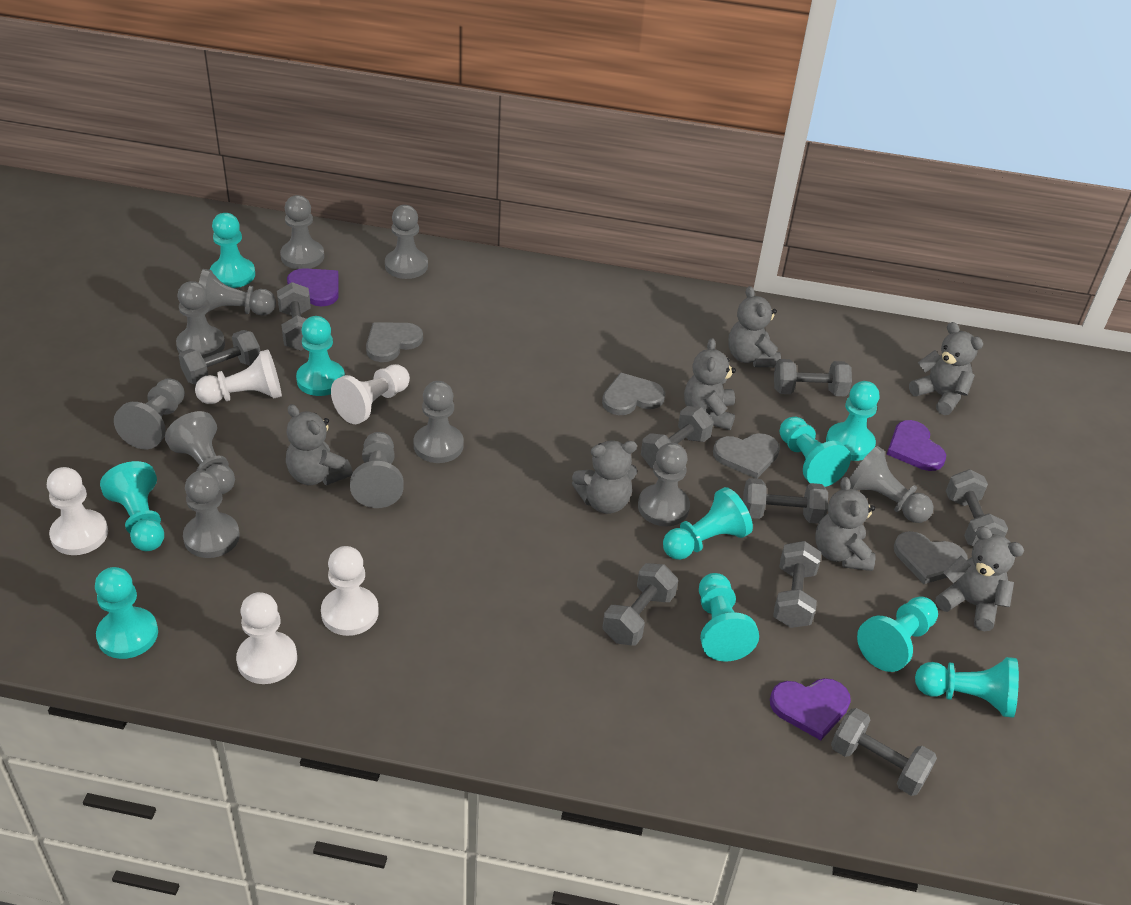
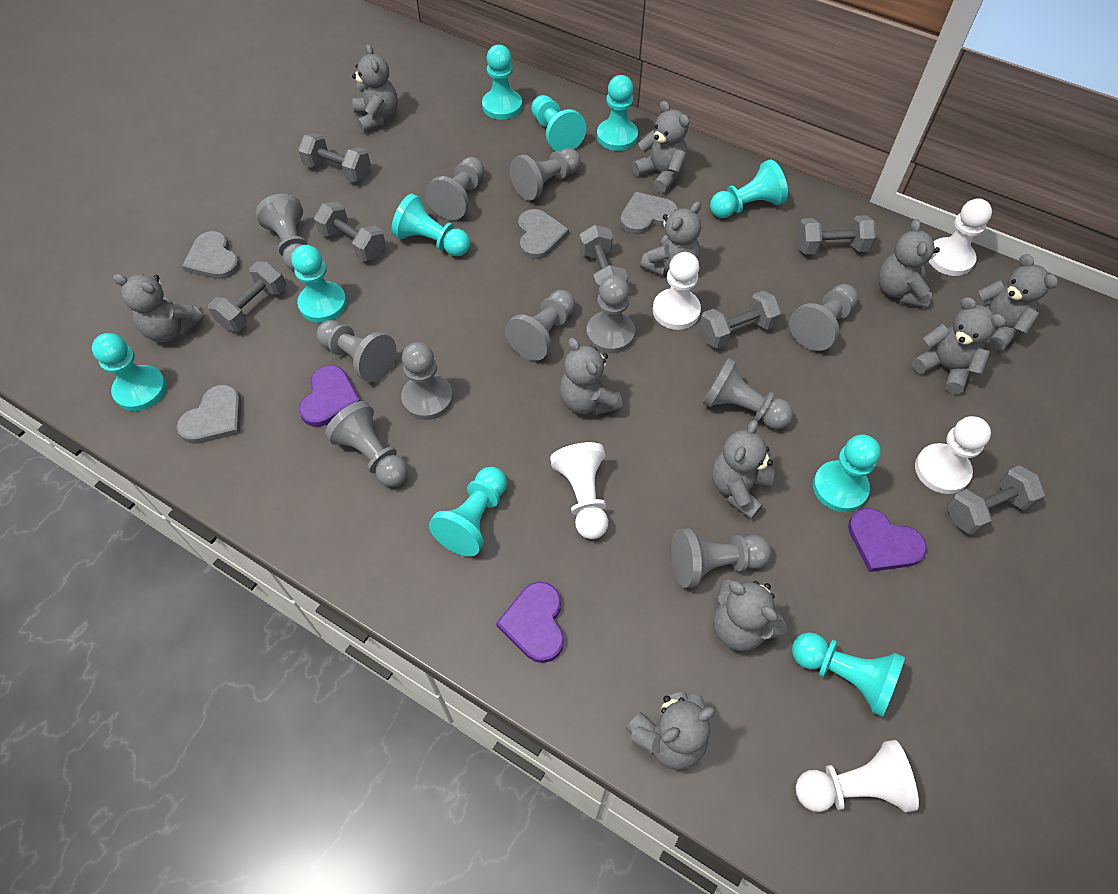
grey dumbbell: [179,330,260,385] [277,282,311,351] [603,563,678,645] [641,406,714,468] [743,478,828,524] [773,541,821,628] [774,359,852,396] [831,708,937,796] [946,469,1008,546] = 9 -> [208,261,286,331] [298,133,371,182] [314,201,386,261] [579,225,628,296] [699,291,782,349] [797,215,876,255] [947,465,1045,535] = 7
grey teddy bear: [286,404,353,485] [572,441,637,514] [684,338,736,430] [728,286,781,367] [815,477,875,571] [909,322,983,415] [936,526,1024,631] = 7 -> [113,274,204,342] [352,44,398,133] [560,337,623,415] [626,692,716,770] [632,101,689,193] [640,201,701,276] [712,420,775,520] [713,579,787,651] [878,219,940,308] [912,297,1006,394] [979,254,1058,351] = 11

